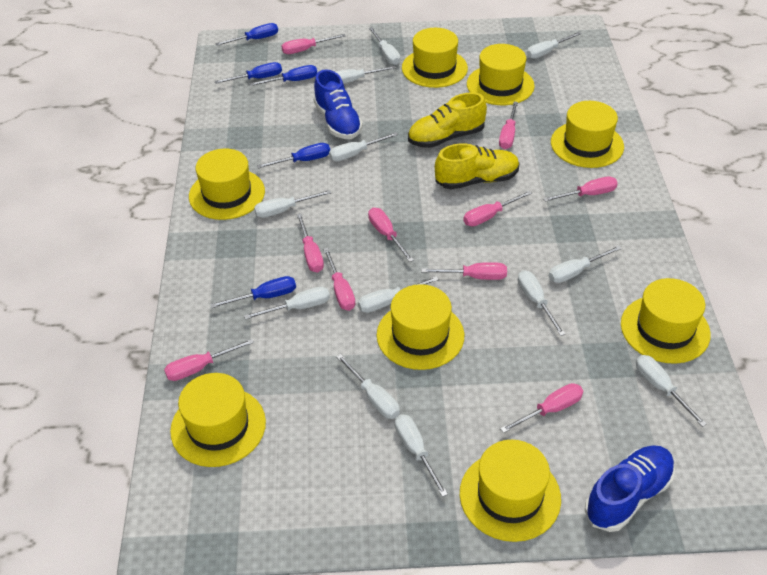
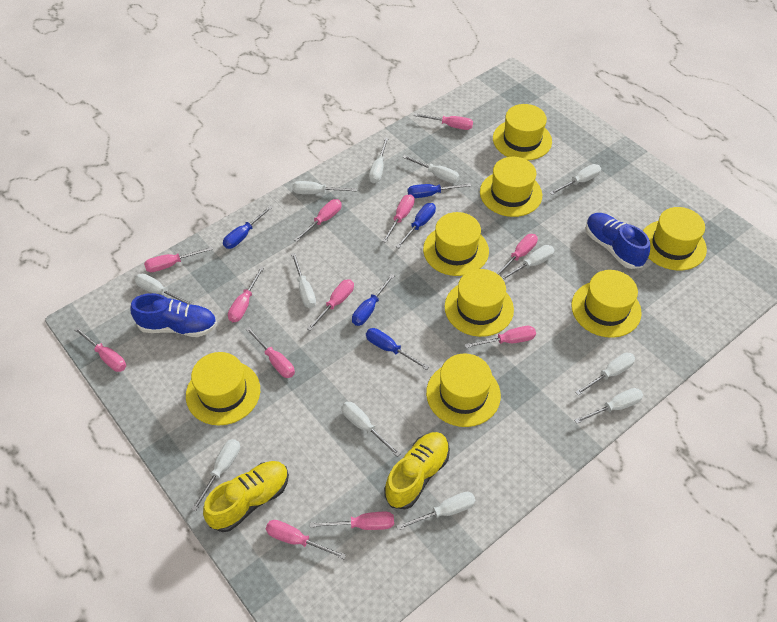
pink screwdriver: [164,339,254,381] [282,34,345,54] [296,213,324,272] [323,248,355,311] [368,208,414,262] [421,262,507,280] [463,191,532,226] [499,101,518,149] [500,383,583,433] [543,176,618,202] = 10 -> [74,327,126,372] [144,246,213,272] [228,266,264,322] [246,327,295,378] [266,520,346,559] [294,199,342,242] [307,279,354,331] [309,512,394,530] [382,194,415,243] [414,113,473,130] [464,326,536,348] [497,234,538,276] = 12

